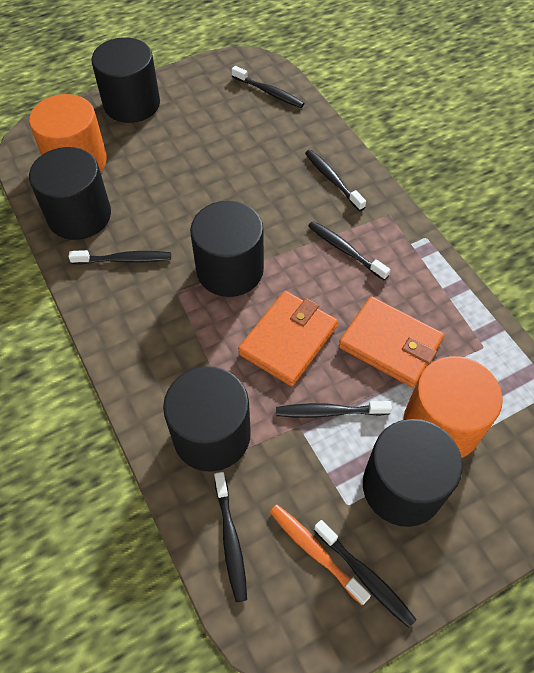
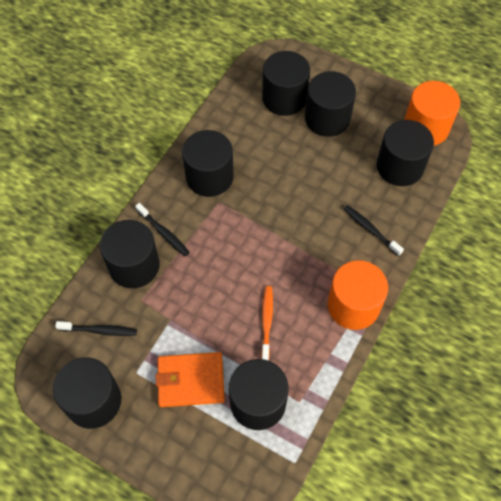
black cylinder: [29,147,111,240] [91,37,160,123] [163,366,251,472] [190,201,264,297] [363,419,463,527] = 5 -> [53,357,121,429] [100,220,160,288] [182,130,234,197] [229,359,289,430] [262,51,310,116] [305,71,356,137] [376,120,434,186] = 7
black toothbrush: [68,250,171,264] [214,472,247,602] [232,66,305,108] [276,401,392,418] [305,149,366,211] [308,221,391,280] [314,520,417,628] = 7 -> [55,321,137,336] [135,203,190,256] [343,205,404,256] = 3
orange wallet: [238,291,338,386] [339,296,444,387] = 2 -> [156,352,225,407] = 1

